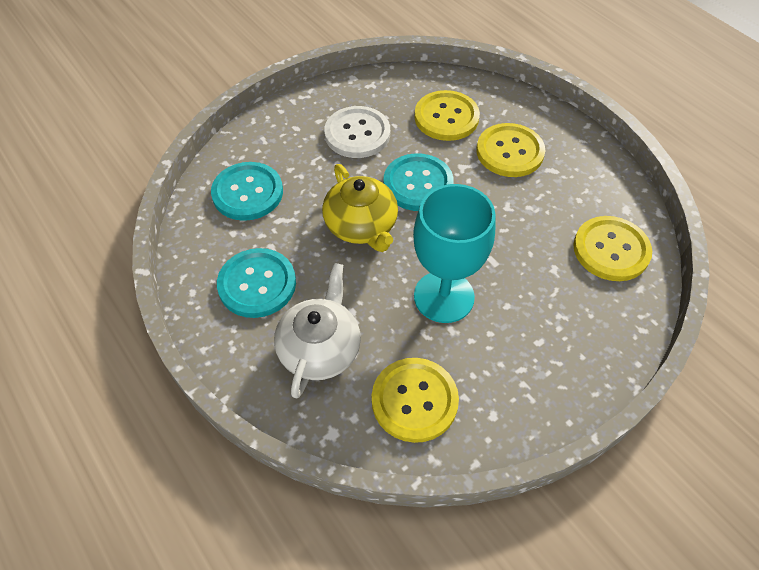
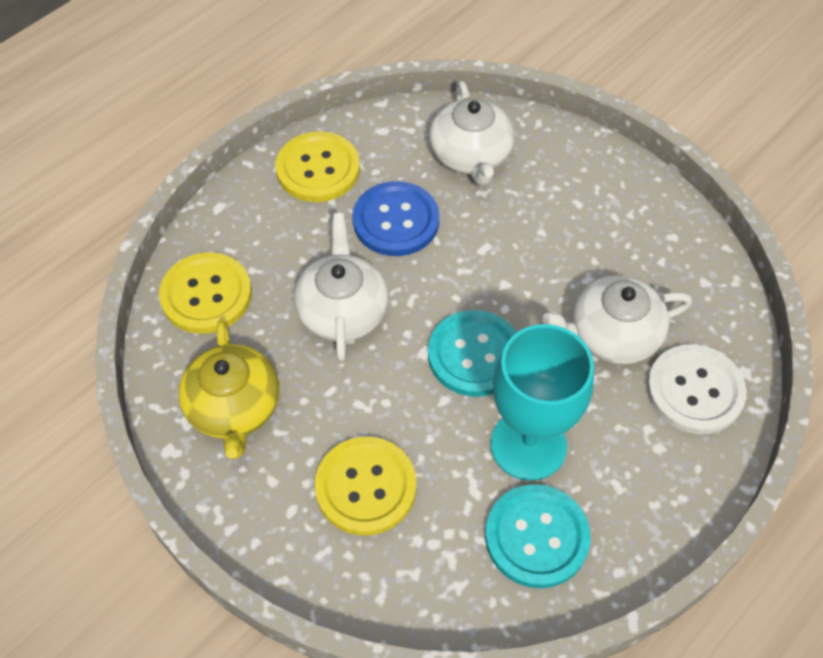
blue button: none = 0 -> [353,181,439,256] = 1
turquoise button: [211,162,283,221] [217,248,296,318] [383,153,454,211] = 3 -> [428,310,517,397] [485,484,590,588] = 2
white teapot: [274,263,361,399] = 1 -> [294,213,389,362] [429,81,515,186] [542,275,692,364] = 3
yellow button: [372,358,459,443] [414,90,480,141] [476,123,545,177] [573,216,652,281] = 4 -> [159,252,252,334] [276,132,360,202] [315,437,416,535] = 3

